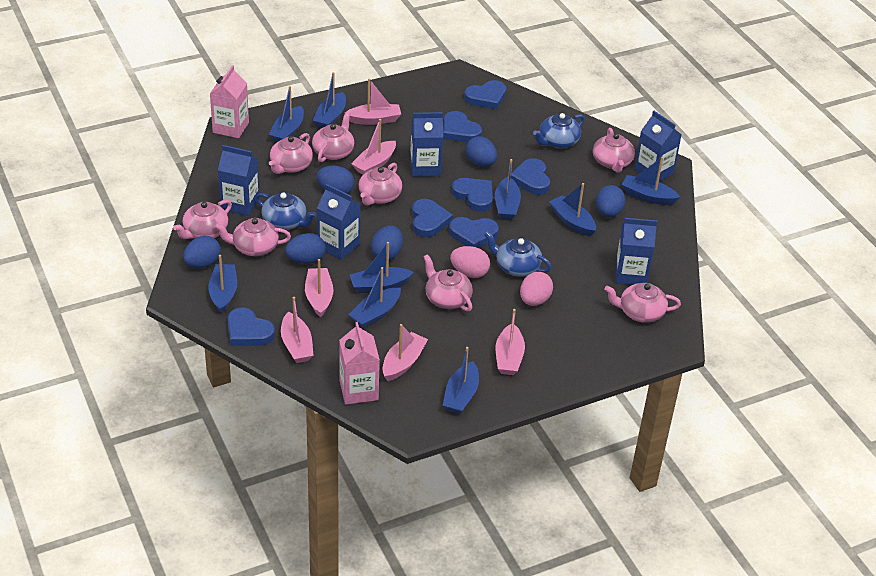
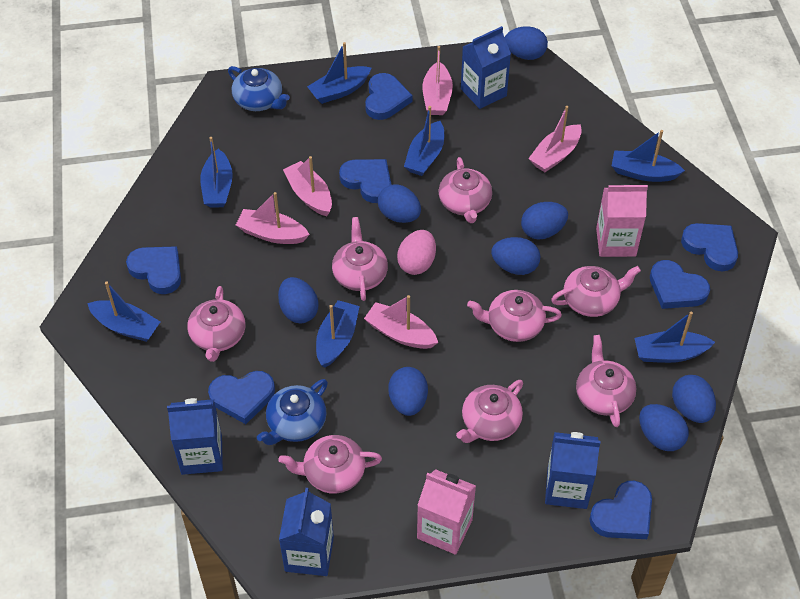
blue boat: [208,255,237,314] [269,86,304,142] [313,72,346,128] [348,267,401,328] [350,242,414,293] [443,347,479,414] [495,159,521,220] [549,183,596,237] [622,157,680,205] = 9 -> [87,281,160,342] [200,137,233,208] [307,42,371,104] [316,300,360,368] [404,106,444,176] [612,130,685,182] [635,311,715,363] = 7
blue carton: [218,145,259,216] [317,184,361,260] [410,112,443,177] [616,218,657,285] [634,111,682,181] = 5 -> [167,398,223,475] [279,488,334,576] [461,26,511,109] [545,432,600,509] = 4
blue egg: [183,236,221,268] [285,233,326,264] [317,166,354,194] [371,225,403,260] [466,136,497,167] [596,185,625,217] = 6 -> [278,277,319,324] [378,184,421,223] [388,367,428,416] [491,237,540,275] [505,26,548,60] [521,202,568,240] [639,404,689,451] [672,375,716,423] = 8
blue teapot: [256,192,317,230] [484,231,552,277] [533,113,585,148] = 3 -> [228,66,290,111] [257,379,328,445] = 2
pink boat: [281,297,314,363] [305,259,334,318] [345,79,401,125] [351,119,396,174] [382,324,428,381] [495,309,525,375] = 6 -> [236,192,310,244] [283,156,332,216] [364,295,438,349] [422,46,453,115] [528,106,582,172] = 5
pink egg: [450,246,490,278] [520,272,553,306] = 2 -> [397,230,436,275] = 1

